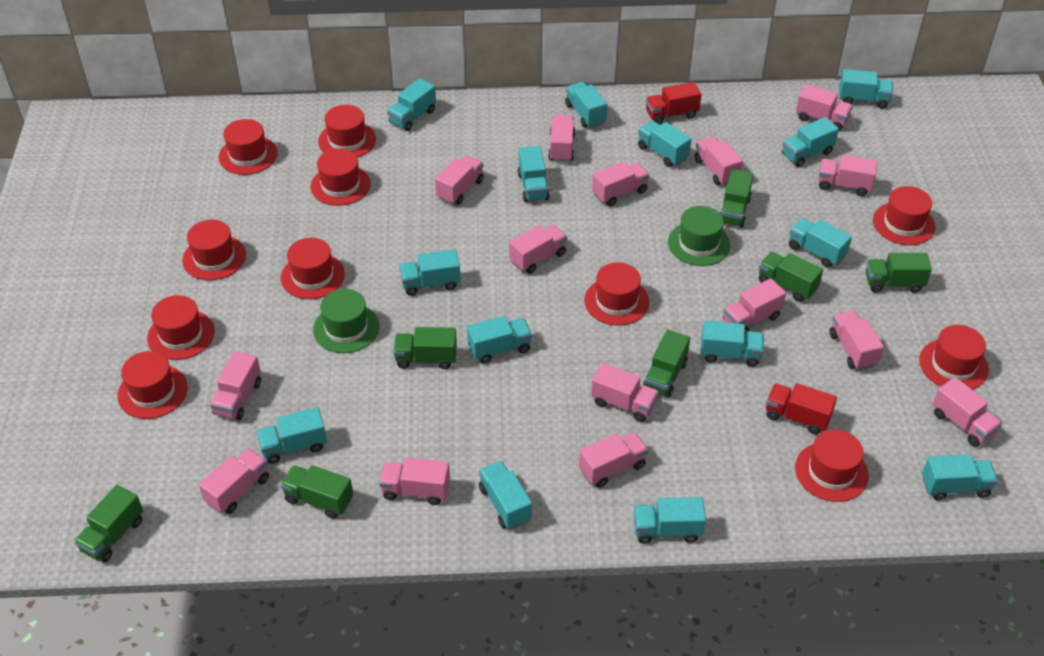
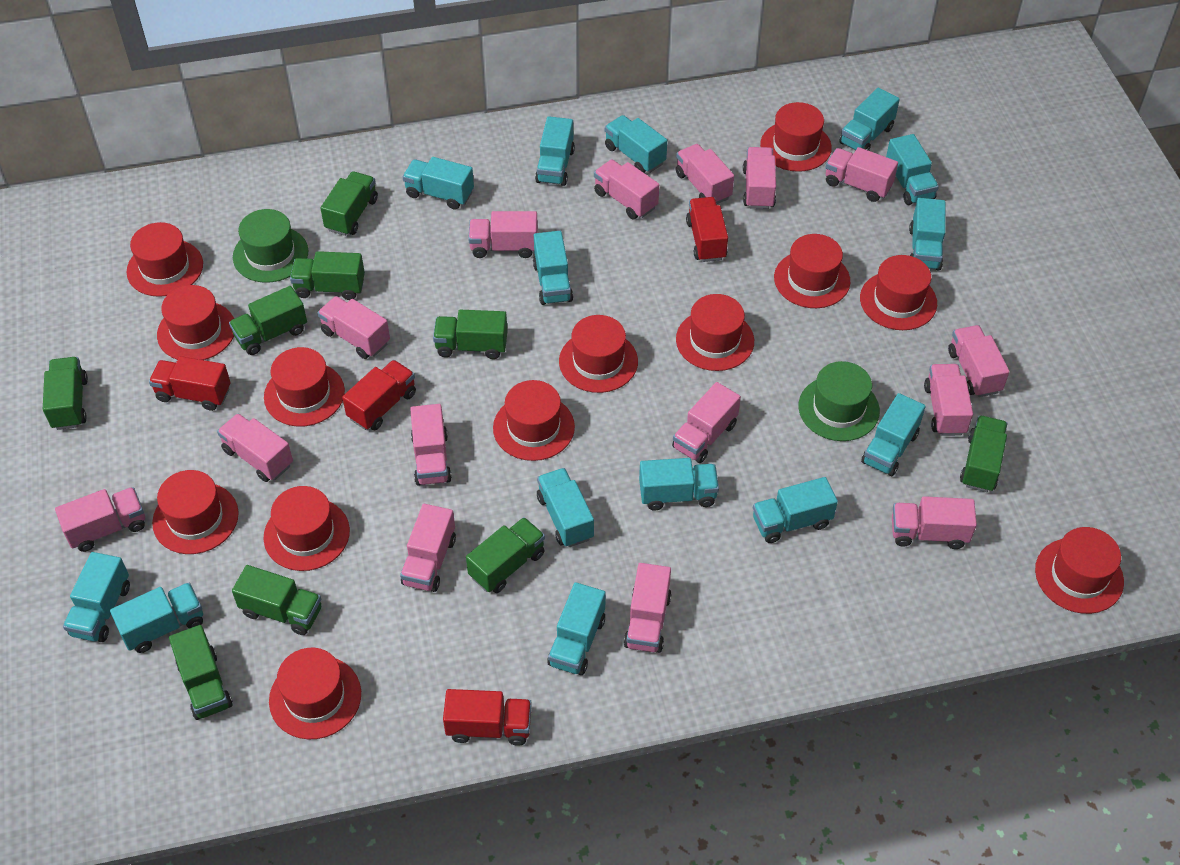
green truck: [74,485,143,562] [281,465,353,519] [393,327,457,369] [643,330,690,398] [720,169,754,228] [759,252,823,302] [865,253,932,293] = 7 -> [43,357,88,430] [169,625,233,720] [229,286,307,355] [232,565,321,635] [290,251,365,300] [320,171,378,236] [433,310,508,359] [466,517,545,593] [960,415,1007,492] = 9
red hat: [117,351,188,419] [147,295,215,360] [182,220,246,280] [219,119,278,175] [281,238,345,299] [311,149,371,206] [318,105,376,158] [584,262,649,325] [795,430,869,502] [873,186,936,245] [919,325,989,390] = 11 -> [126,222,203,297] [152,470,239,554] [157,285,234,360] [263,486,350,571] [264,347,345,427] [269,648,361,739] [493,380,575,461] [559,315,638,393] [676,294,754,371] [760,102,832,172] [774,234,850,308] [860,255,937,330] [1035,527,1124,614] = 13
red truck: [646,82,702,125] [766,383,837,435] = 2 -> [149,356,231,411] [342,360,416,430] [443,689,532,746] [686,197,728,262] = 4

